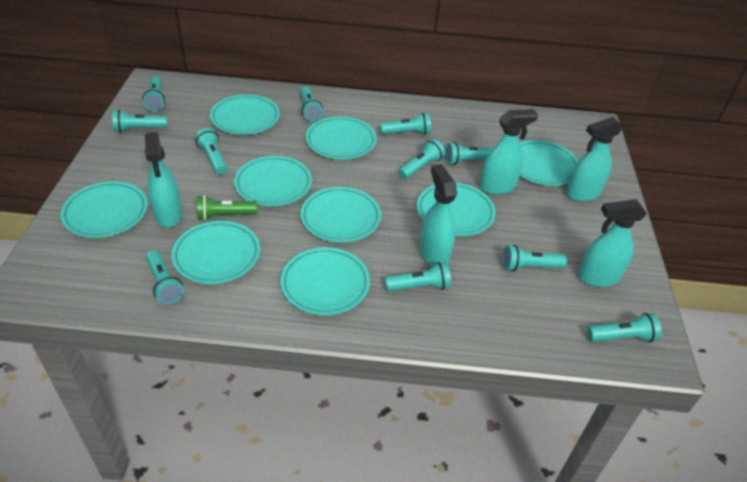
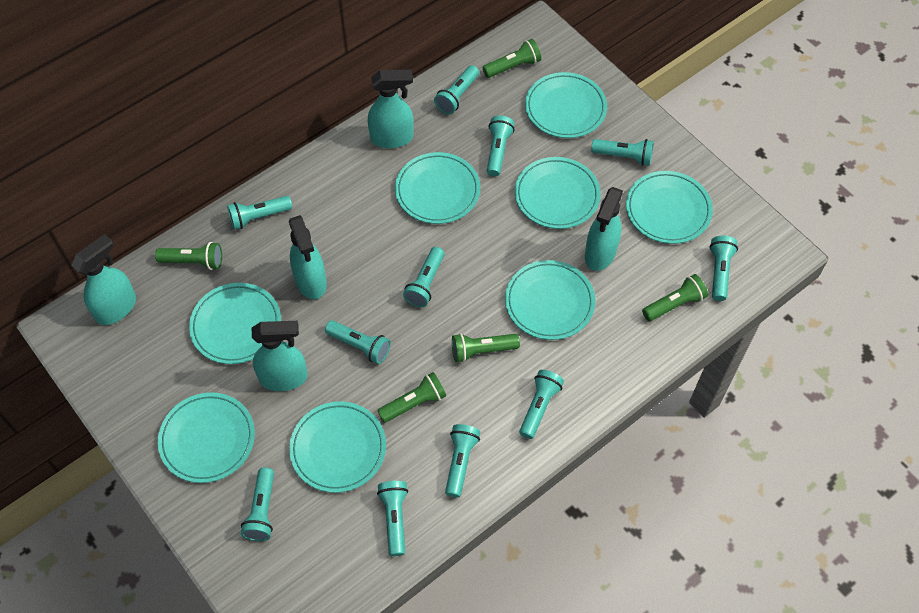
green flashlight: [197,195,257,221] = 1 -> [155,242,222,270] [377,372,446,423] [452,333,520,362] [483,39,541,78] [642,274,708,321] = 5
turquoise plate: [60,181,148,238] [171,221,260,284] [210,94,280,135] [234,156,312,206] [280,247,370,315] [300,187,381,243] [306,116,377,160] [417,182,496,236] [519,140,578,186] = 9 -> [158,393,255,483] [189,283,281,364] [289,401,386,493] [395,152,480,224] [505,260,595,340] [515,157,601,229] [525,72,607,138] [626,171,713,244] = 8

